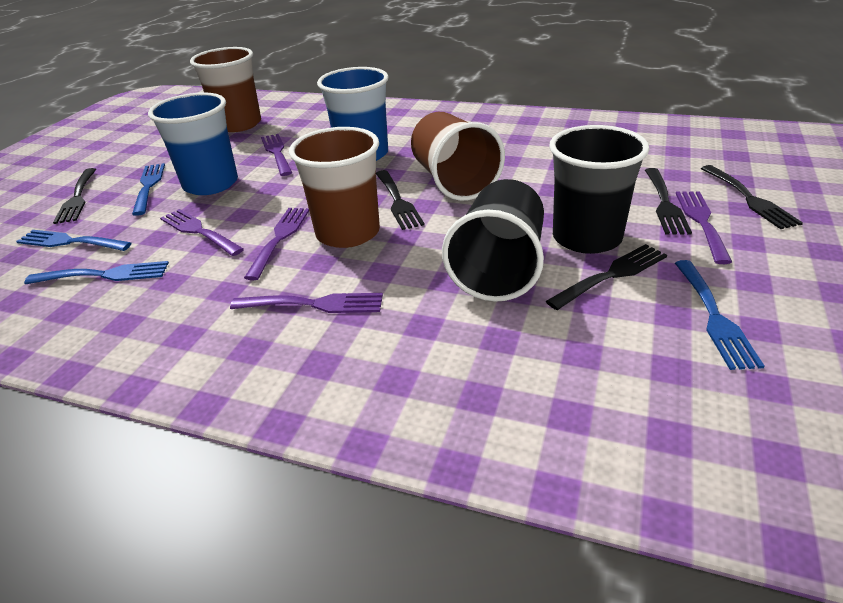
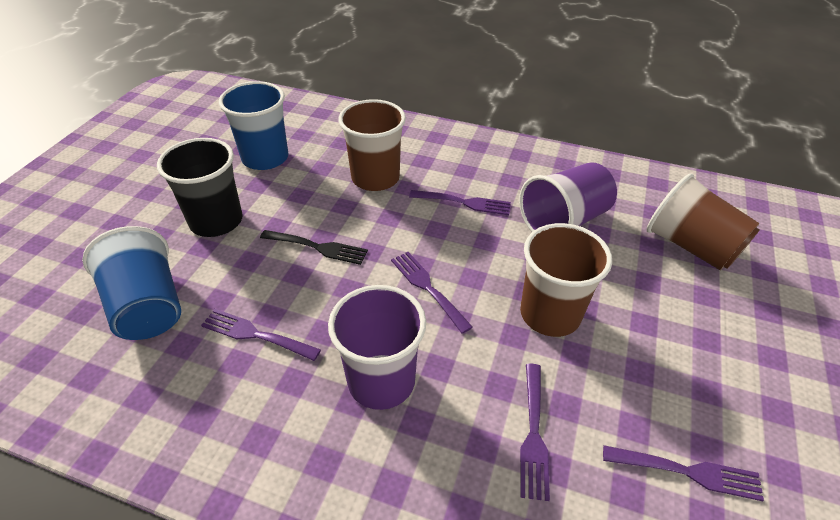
black cup: [442,179,544,302] [549,125,650,254] = 2 -> [157,138,243,237] = 1
black fork: [53,168,96,224] [376,170,425,230] [546,244,667,310] [645,168,692,234] [701,165,803,229] = 5 -> [260,230,368,265] = 1
blue fork: [16,230,131,251] [24,261,169,284] [132,163,165,216] [675,260,764,370] = 4 -> none = 0
purple cup: none = 0 -> [328,285,426,410] [519,162,617,232] = 2

